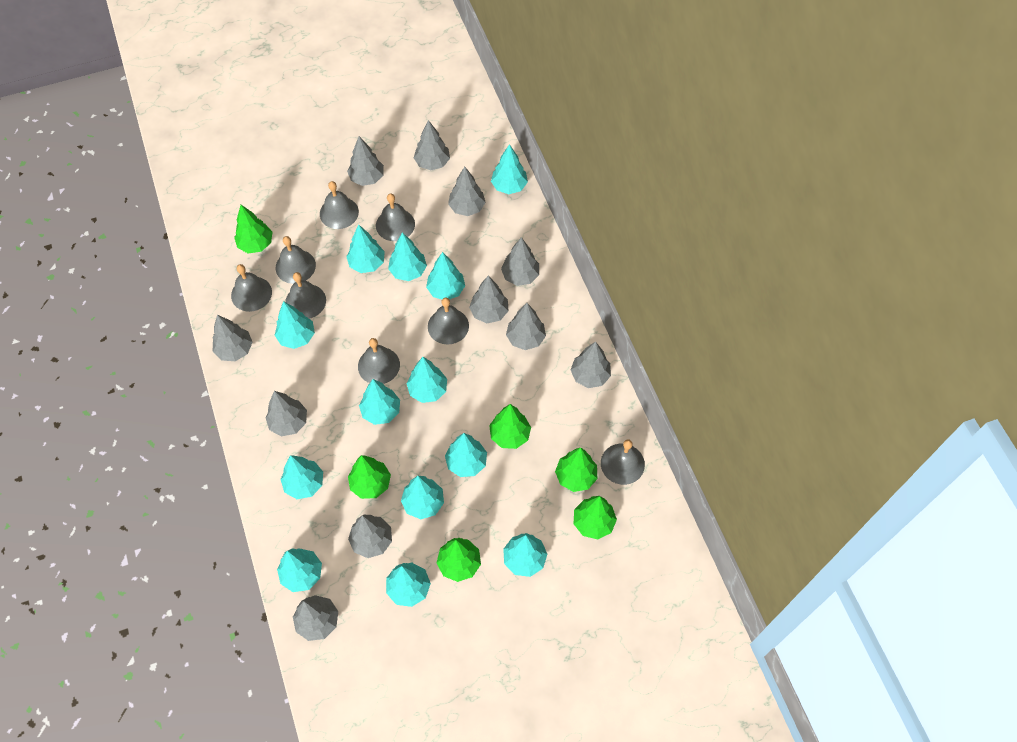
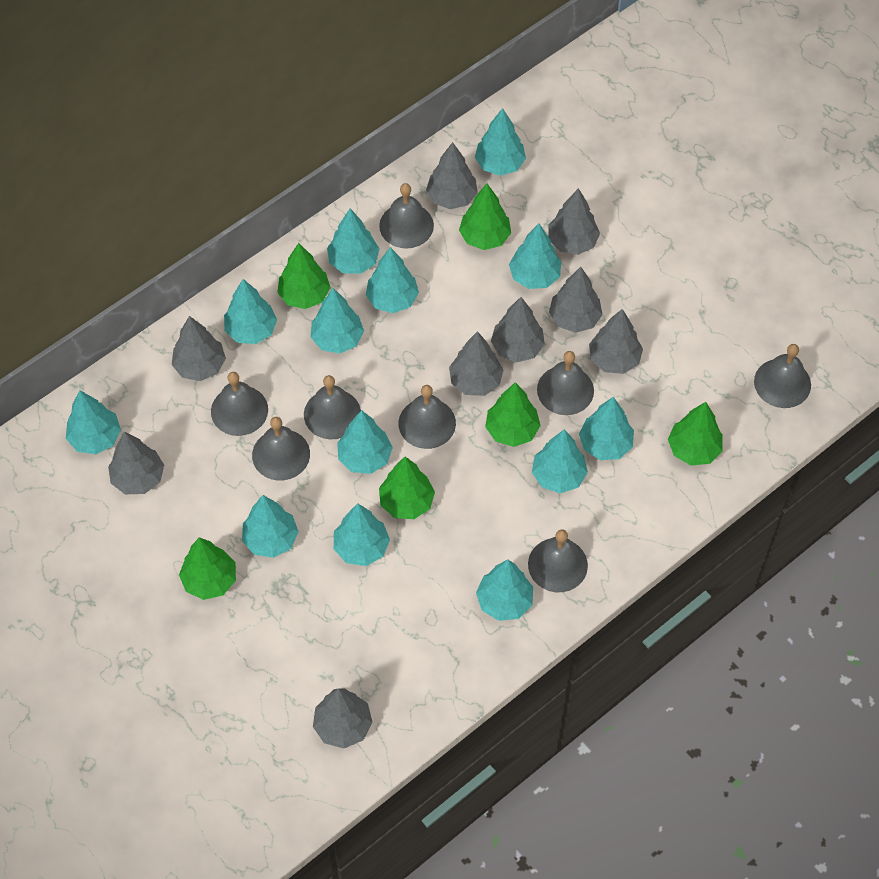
grey tree: [212,315,253,361] [265,391,307,436] [293,595,338,641] [347,136,384,186] [348,515,392,558] [414,120,450,170] [448,167,486,216] [469,275,509,323] [501,237,539,286] [506,303,546,350] [571,341,611,388] = 11 -> [108,431,164,494] [172,316,226,381] [313,688,373,748] [426,142,478,209] [449,331,503,396] [491,297,545,363] [548,188,600,255] [549,267,603,333] [589,309,643,374] = 9

